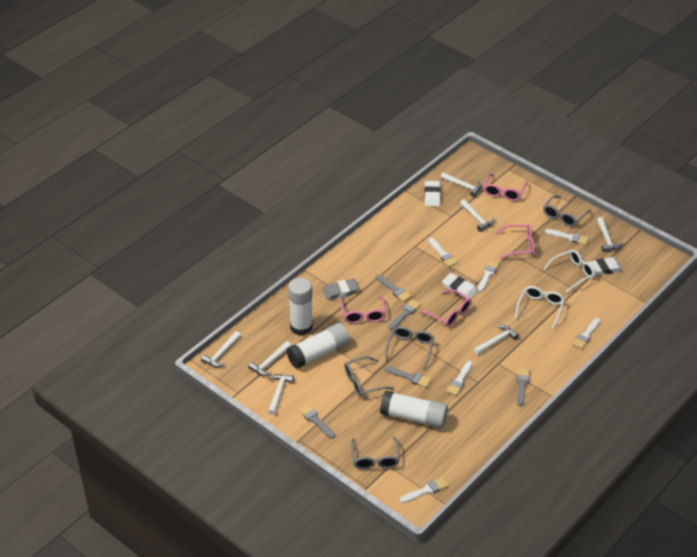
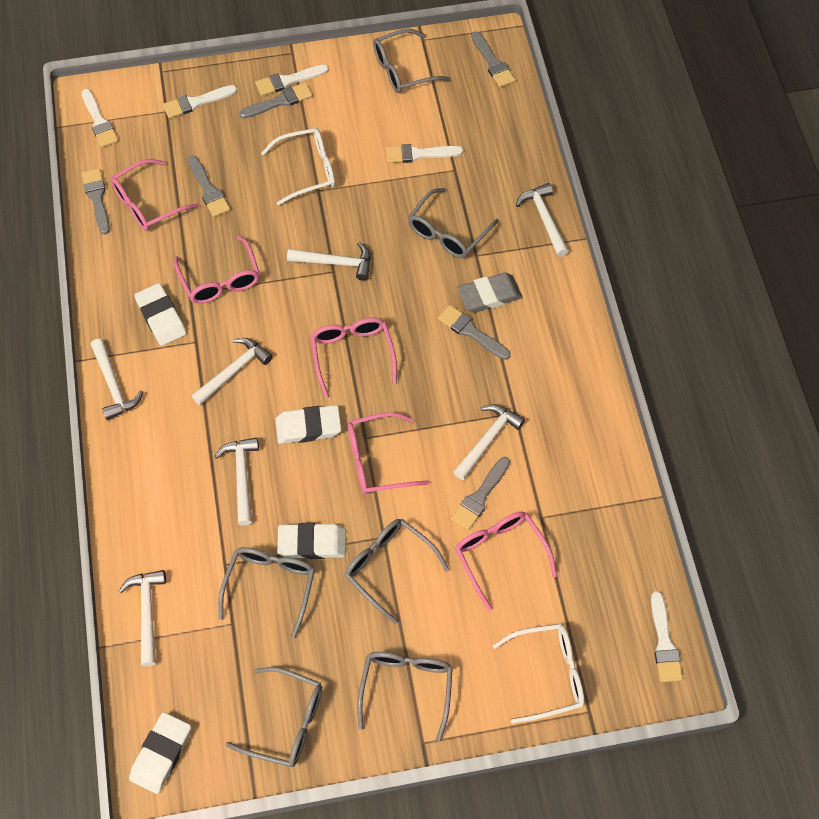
grey brush: [298,404,335,438] [376,274,411,302] [385,366,431,387] [388,299,421,330] [517,368,530,406] = 5 -> [82,168,110,235] [188,156,230,217] [239,83,313,119] [438,305,511,360] [451,457,510,531] [472,31,515,87] = 6
grey glasses: [344,356,394,397] [351,437,400,469] [385,326,435,369] [543,195,591,227] = 4 -> [219,547,315,638] [226,667,322,767] [345,519,449,625] [357,652,453,741] [373,29,451,93] [408,188,499,258] = 6
pink glasses: [340,295,386,324] [419,289,471,327] [484,174,527,201] [496,224,534,259] = 4 -> [110,159,199,231] [174,236,260,304] [311,318,397,397] [348,412,429,494] [455,511,557,611] = 5
white brush: [400,477,448,503] [428,238,457,267] [446,361,473,396] [477,260,499,292] [545,229,589,245] [572,318,600,349] = 6 -> [82,89,118,147] [163,85,237,118] [255,64,329,96] [386,144,463,163] [651,591,683,682] = 5
white eraser: [424,181,441,206] [442,273,478,299] [588,257,622,276] = 3 -> [129,712,191,794] [134,283,186,346] [275,405,341,444] [277,523,346,559] = 4
white glue stick: [286,323,350,369] [288,277,313,336] [380,391,448,428] = 3 -> none = 0

